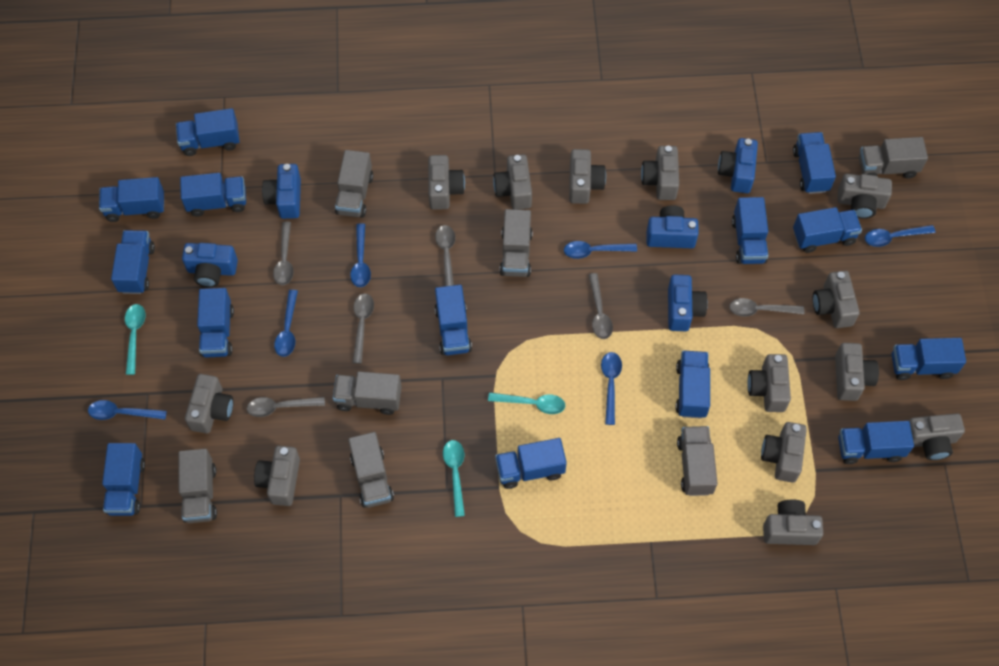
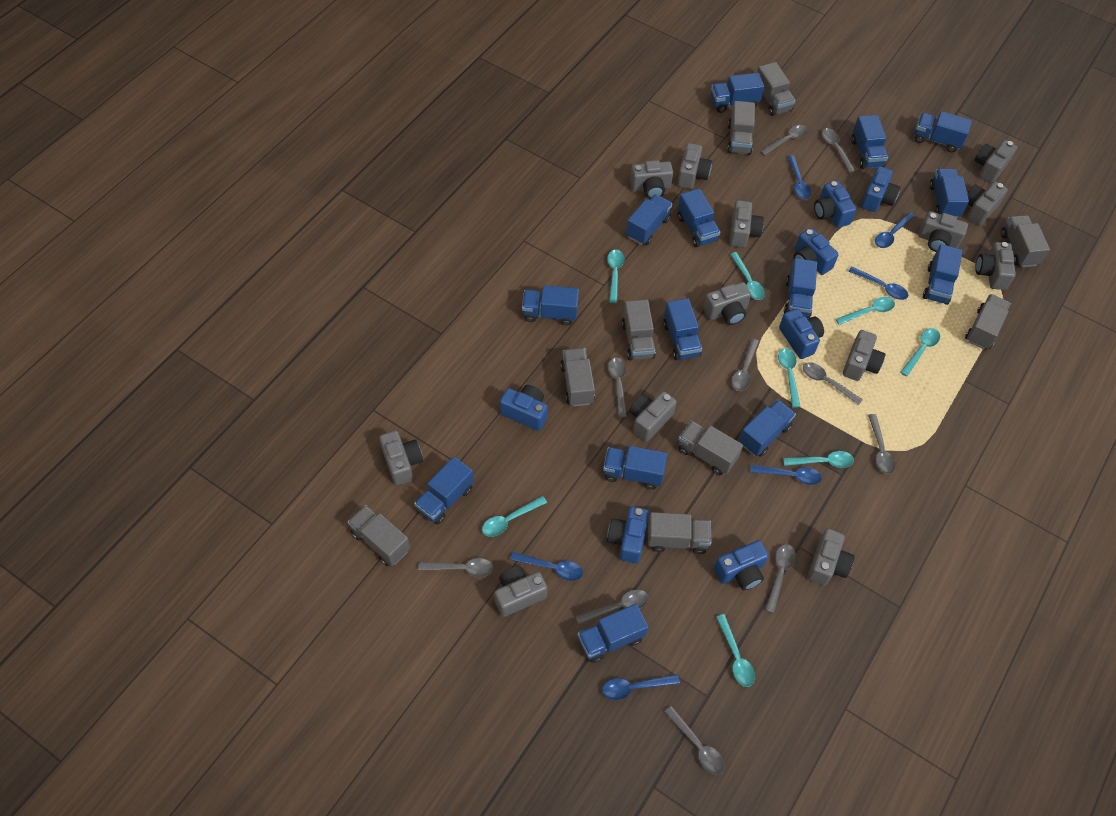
blue camera: [182,243,238,287] [262,164,301,219] [647,205,699,248] [668,275,708,331] [718,138,758,193] = 5 -> [500,385,548,431] [607,507,649,563] [714,540,769,590] [779,308,824,359] [793,228,839,275] [814,181,856,228] [861,166,901,212] = 7
grey spoon: [247,397,325,417] [273,221,294,285] [352,293,374,364] [435,225,455,286] [589,273,613,339] [729,298,804,317] = 6 -> [418,558,493,577] [576,590,649,624] [608,357,627,418] [664,706,725,775] [731,339,759,391] [760,125,808,156] [765,544,796,613] [803,362,863,405] [822,128,855,173] [868,414,895,474] = 10
grey truck: [178,449,217,523] [333,371,402,415] [335,150,373,218] [348,432,394,508] [500,209,533,277] [677,426,718,496] [859,137,928,179] = 7 -> [348,505,410,566] [560,348,595,406] [622,300,656,360] [648,512,711,554] [678,420,743,475] [727,101,755,155] [757,62,796,116] [965,294,1011,349] [1001,215,1050,267] = 9
turquoise spoon: [125,304,146,375] [443,440,465,517] [488,392,565,414] = 3 -> [482,496,547,537] [607,250,625,303] [716,614,755,687] [730,252,765,300] [778,348,800,408] [783,451,854,468] [836,297,895,325] [900,328,940,376] = 8

